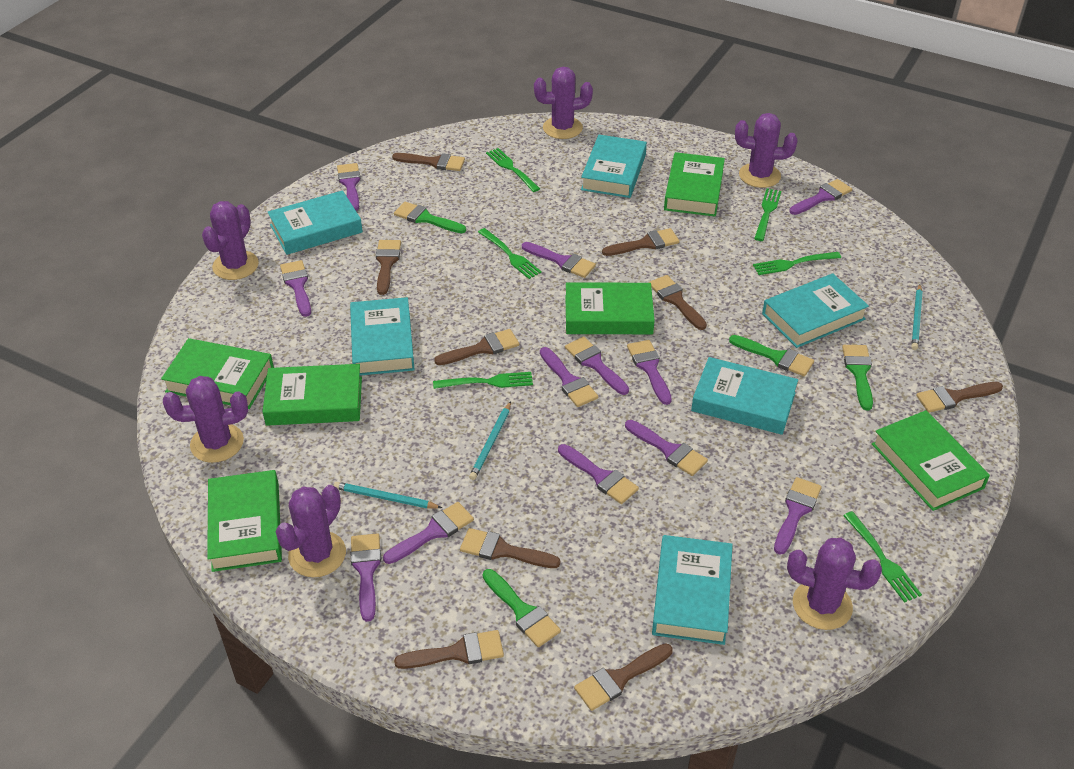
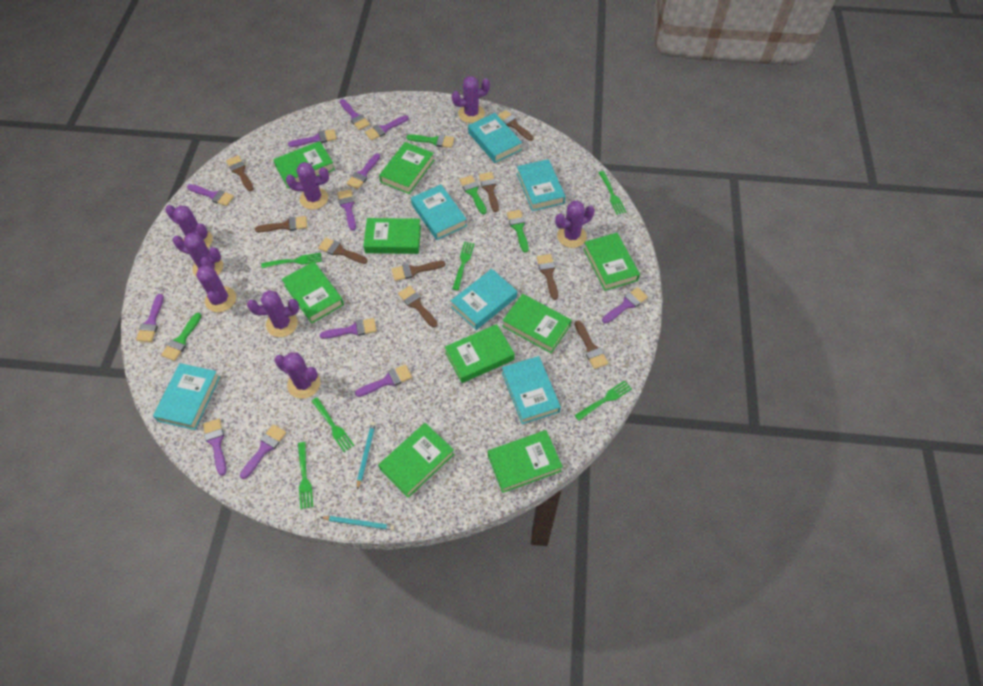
green book: [161,338,274,409] [207,470,282,572] [262,364,362,426] [565,282,655,334] [664,152,725,217] [872,410,990,511] = 6 -> [273,141,335,189] [282,261,344,324] [363,218,421,254] [378,423,454,498] [379,142,434,194] [445,324,515,383] [488,430,563,493] [502,294,571,353] [583,233,640,291] = 9
purple cactus: [163,376,248,463] [202,201,259,280] [275,485,346,577] [534,67,593,139] [735,113,797,188] [787,538,882,630] = 6 -> [165,205,213,248] [173,233,223,277] [196,257,236,312] [247,290,299,337] [274,352,321,399] [286,162,329,210] [452,76,490,123] [555,201,595,248] = 8
turquoise pencil: [334,482,442,509] [469,401,511,480] [911,284,923,350] = 3 -> [321,516,395,530] [357,422,376,490] = 2

